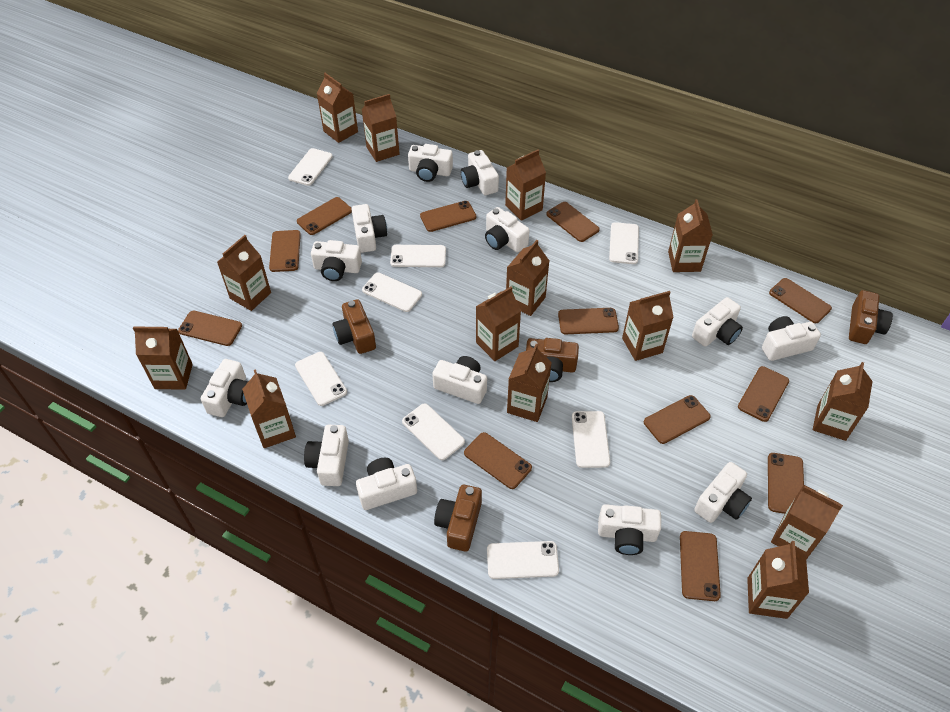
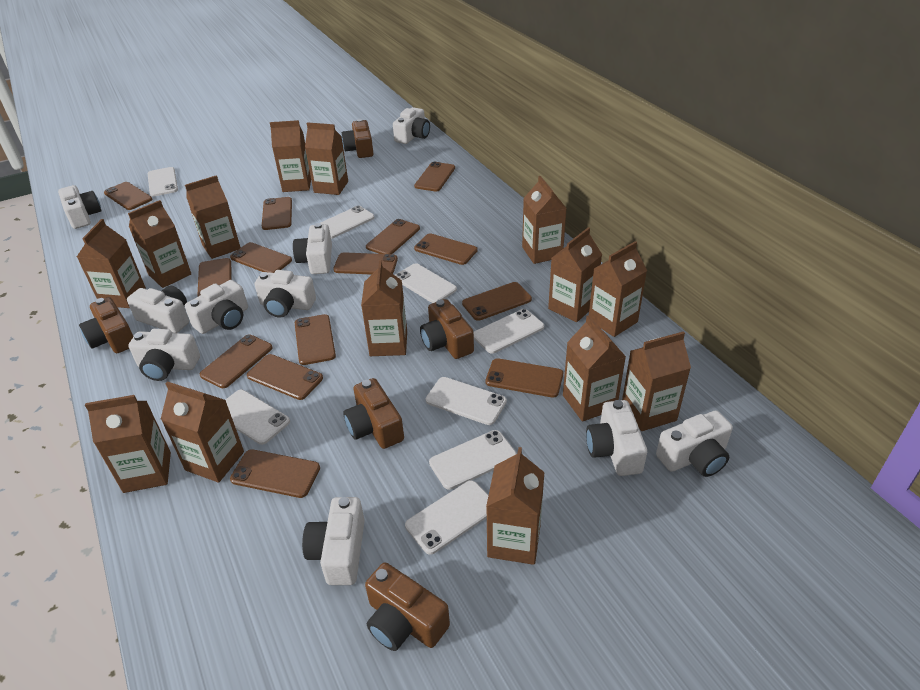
brown camera: [332,299,376,354] [434,485,482,552] [526,338,579,382] [849,290,893,344] = 4 -> [79,297,134,353] [342,119,374,158] [343,378,404,449] [365,562,450,651] [420,299,474,359] = 5
brown phone: [178,311,242,346] [269,230,301,272] [297,197,352,235] [420,201,476,232] [464,432,532,489] [547,202,600,242] [558,308,619,334] [644,395,711,444] [680,531,721,601] [738,366,789,422] [768,453,804,514] [769,278,832,323] = 12 -> [104,182,152,210] [197,258,232,296] [200,335,273,388] [230,242,292,273] [230,449,320,498] [247,354,323,400] [262,197,292,230] [295,314,336,365] [333,252,398,275] [366,219,420,254] [414,162,455,191] [414,233,478,265] [462,282,532,321] [486,358,563,398] = 14
white camera: [201,359,248,417] [304,425,349,486] [311,240,362,281] [352,204,387,253] [356,458,417,510] [408,144,453,182] [432,356,487,404] [461,150,499,195] [485,207,530,252] [598,504,661,555] [692,297,743,347] [694,462,752,523] [762,316,821,361] = 13 -> [58,185,102,229] [127,285,189,333] [128,329,200,381] [185,280,248,334] [255,270,316,317] [293,223,332,274] [302,497,365,585] [393,107,430,144] [586,400,647,476] [656,410,733,477] = 10

